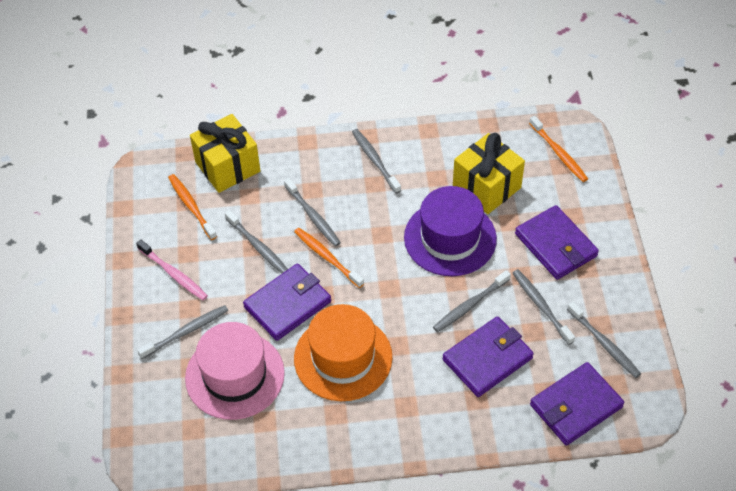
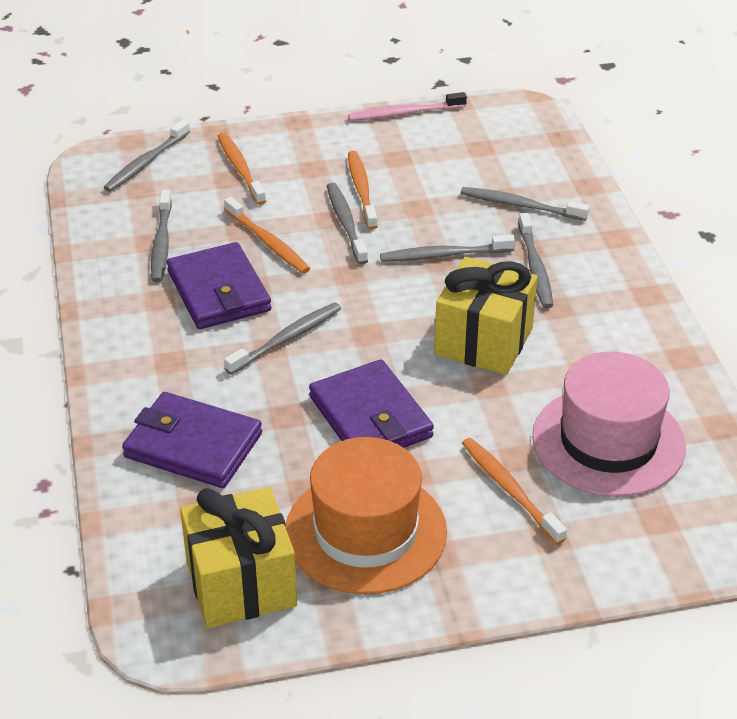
orange toothbrush: [168,174,217,240] [294,228,364,288] [529,116,588,182] = 3 -> [218,132,266,205] [224,197,310,274] [348,151,378,230] [462,438,567,544] = 4
purple hat: [404,186,497,276] = 1 -> none = 0
purple wallet: [243,263,331,341] [442,316,534,397] [515,205,599,280] [530,362,624,446] = 4 -> [122,392,262,488] [167,242,271,329] [309,360,434,448] = 3

